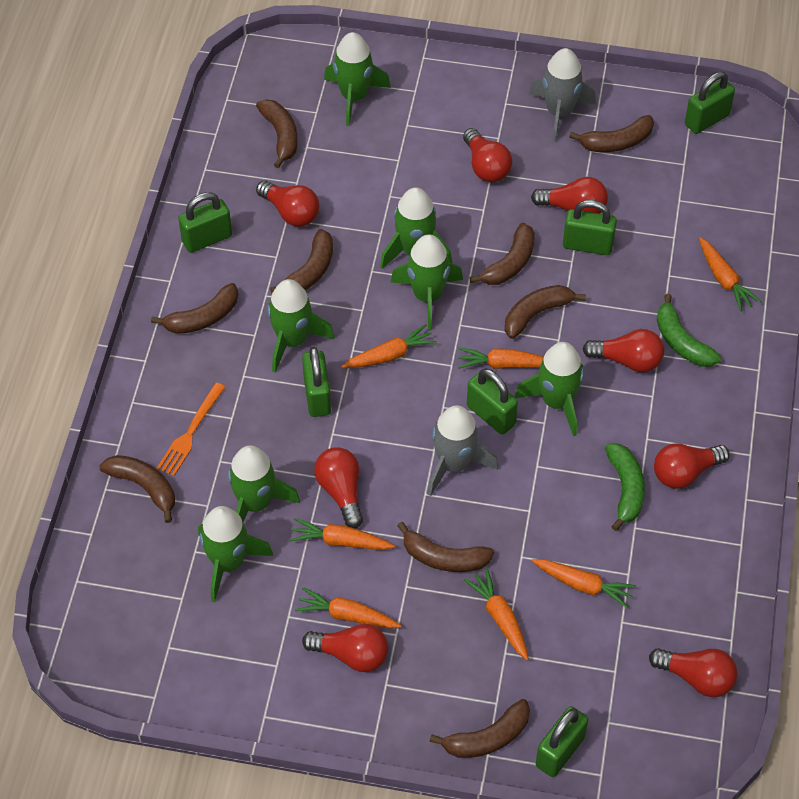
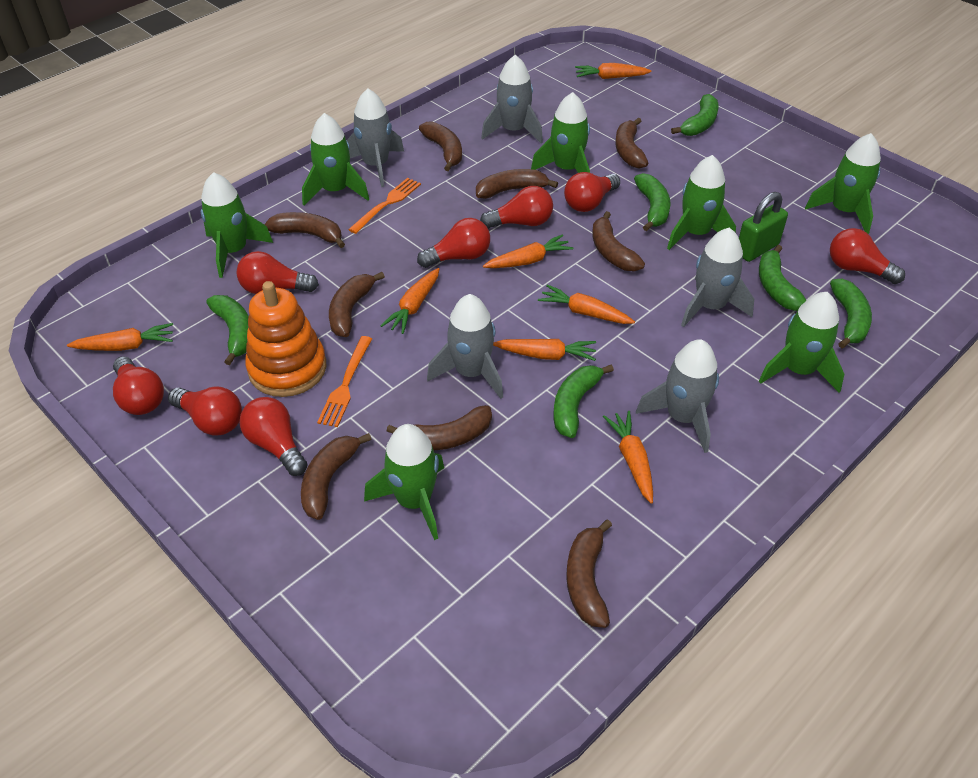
green banana: [605,443,645,531] [657,294,721,367] = 2 -> [206,295,249,365] [554,364,614,438] [634,173,670,231] [671,94,718,136] [759,245,807,311] [830,279,872,349] = 6
green padlock: [178,192,232,253] [302,347,331,417] [467,369,518,435] [536,706,588,777] [563,200,617,255] [685,72,735,134] = 6 -> [739,192,788,262] = 1
grey rocket: [428,405,498,496] [529,48,596,142] = 2 -> [347,89,404,187] [427,294,503,399] [481,55,543,144] [636,339,719,453] [681,227,754,327] = 5
orange fork: [156,383,226,476] = 1 -> [317,336,372,427] [348,178,421,234] = 2
orange stacking toy: none = 0 -> [245,281,327,397] = 1

